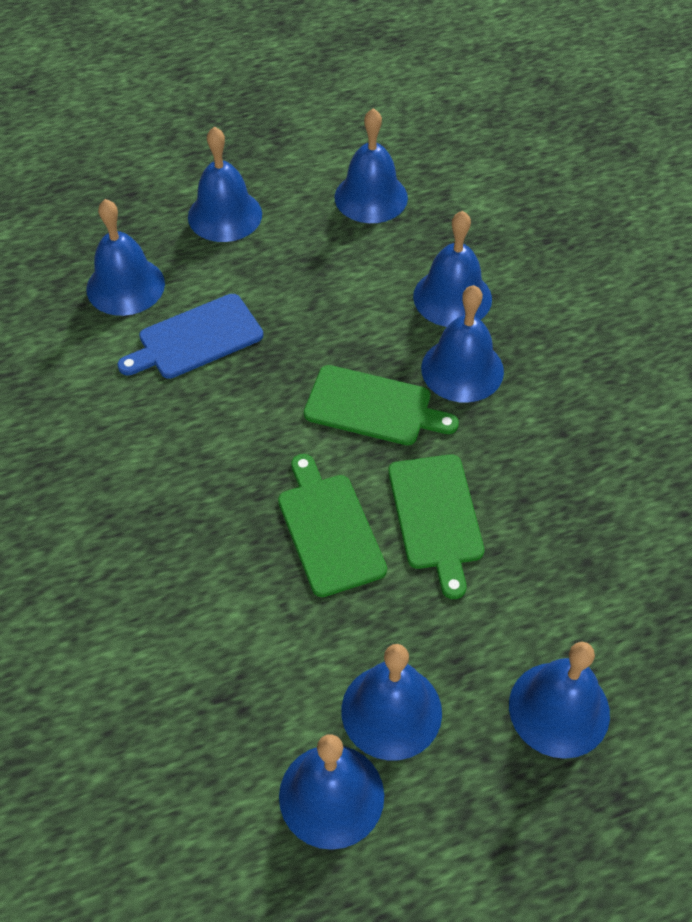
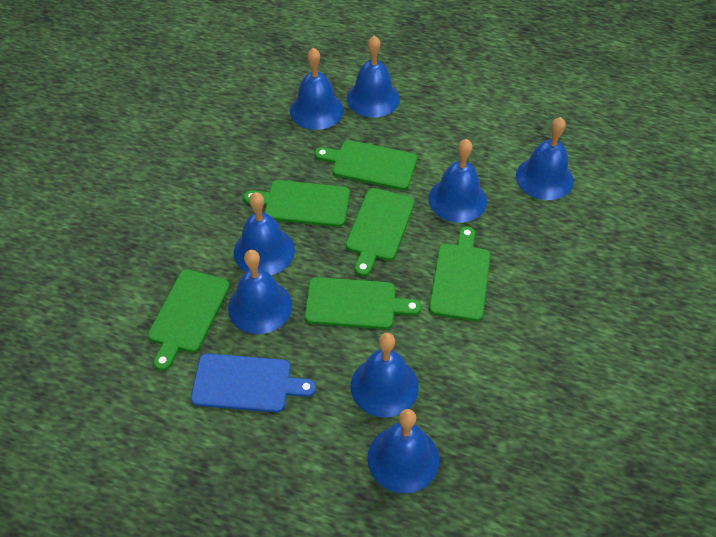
green cutting board: [278,454,387,597] [304,365,459,445] [388,454,484,599] = 3 -> [148,269,230,371] [244,180,350,227] [305,277,421,329] [315,140,417,190] [346,188,415,276] [429,226,490,321] = 6

